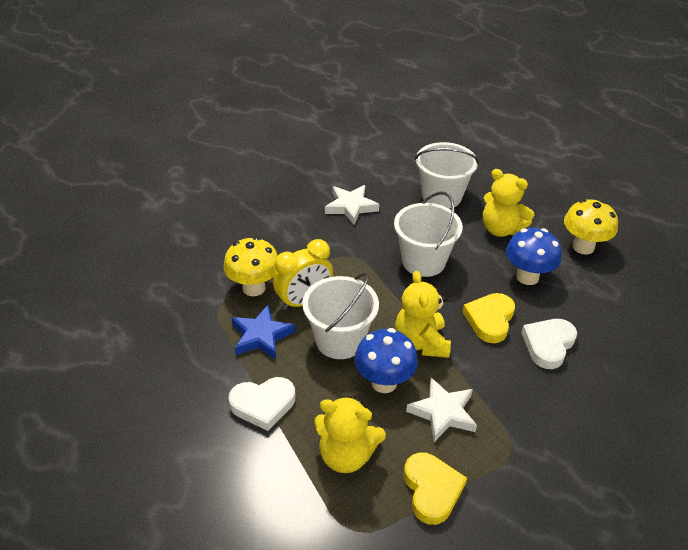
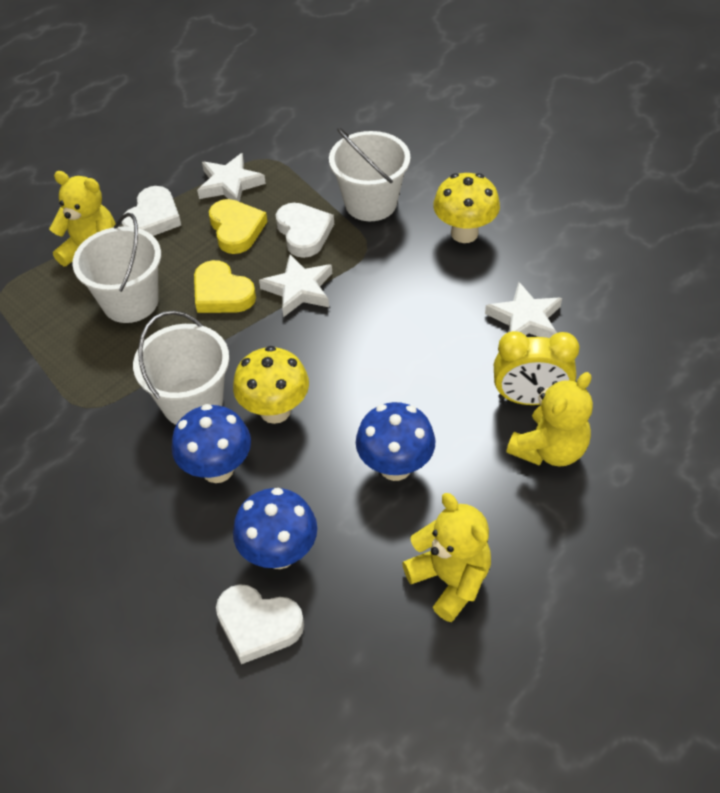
blue mushroom: [355,328,418,393] [506,228,562,285] = 2 -> [172,404,251,483] [233,488,317,569] [356,402,436,481] = 3
blue star: [232,305,295,359] = 1 -> none = 0
white heart: [228,377,295,431] [521,319,577,369] = 2 -> [122,186,181,236] [216,584,304,664] [276,203,334,258] = 3
white star: [325,185,379,225] [406,378,477,442] = 2 -> [197,153,266,202] [259,254,332,317] [485,282,562,338] = 3

